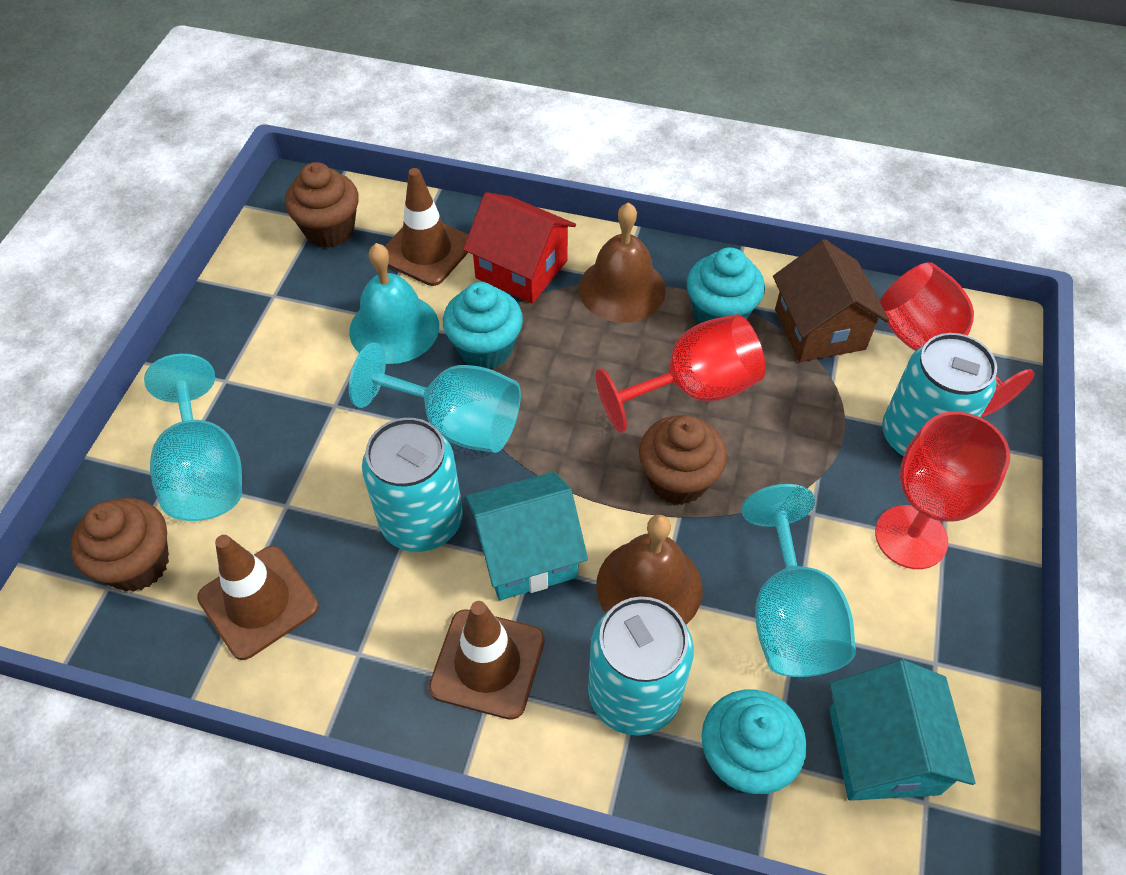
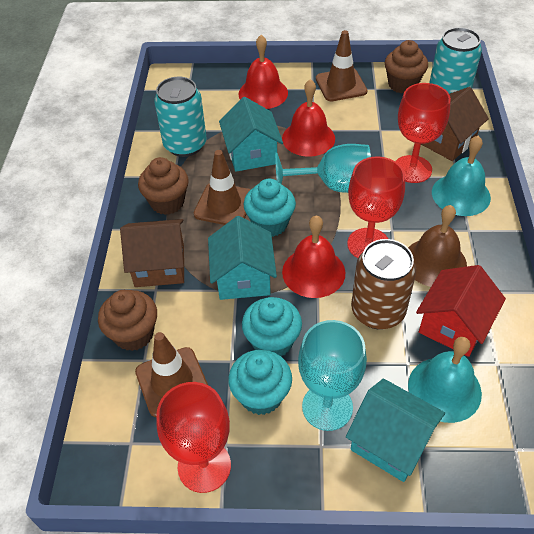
brown bell: [579,202,666,323] [596,515,702,625] = 2 -> [408,205,467,287] = 1
brown can: none = 0 -> [351,239,416,329] = 1
brown house: [773,239,889,362] = 1 -> [120,219,184,287] [421,87,489,161] = 2
red bell: none = 0 -> [239,35,288,109] [282,79,335,157] [282,215,345,298] = 3
turquoise bell: [349,243,439,364] = 1 -> [408,337,482,423] [432,136,491,216] = 2
turquoise can: [362,418,463,552] [588,597,694,736] [882,333,997,458] = 3 -> [154,77,207,157] [429,27,482,94] = 2
turquoise goblet: [144,354,242,521] [349,343,521,453] [742,484,856,677] = 3 -> [275,144,371,193] [298,320,367,431] = 2
turquoise house: [465,472,588,600] [829,660,975,801] = 2 -> [208,216,277,300] [219,97,283,172] [346,378,445,482] = 3

